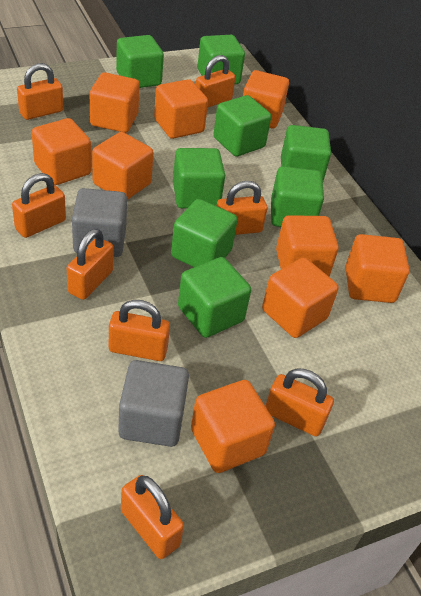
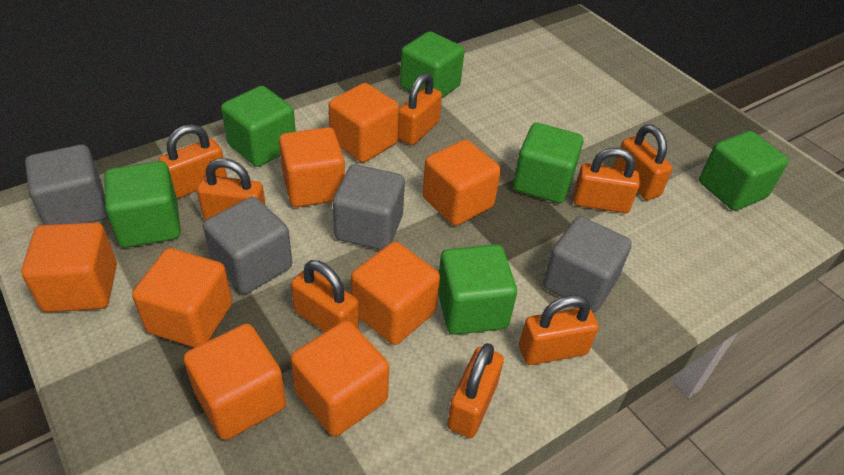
green cube: [116,35,164,88] [171,199,238,267] [173,148,225,209] [178,257,251,338] [198,35,245,84] [213,95,271,156] [271,166,324,227] [281,125,331,181] = 8 -> [104,161,181,248] [221,86,296,167] [400,31,464,98] [438,244,517,335] [513,123,583,203] [699,131,788,211] = 6
grey cube: [72,188,127,257] [118,360,189,447] = 2 -> [25,145,108,225] [203,197,292,294] [333,164,405,250] [543,216,632,312] = 4
orange cube: [32,118,91,185] [90,72,140,133] [92,132,153,200] [154,79,208,139] [191,380,275,473] [243,70,289,128] [262,258,338,338] [276,215,339,277] [345,234,409,303] = 9 -> [21,223,117,312] [132,248,232,348] [183,324,286,440] [279,127,345,207] [291,321,389,436] [329,83,399,163] [351,242,440,345] [422,140,501,226] = 8

